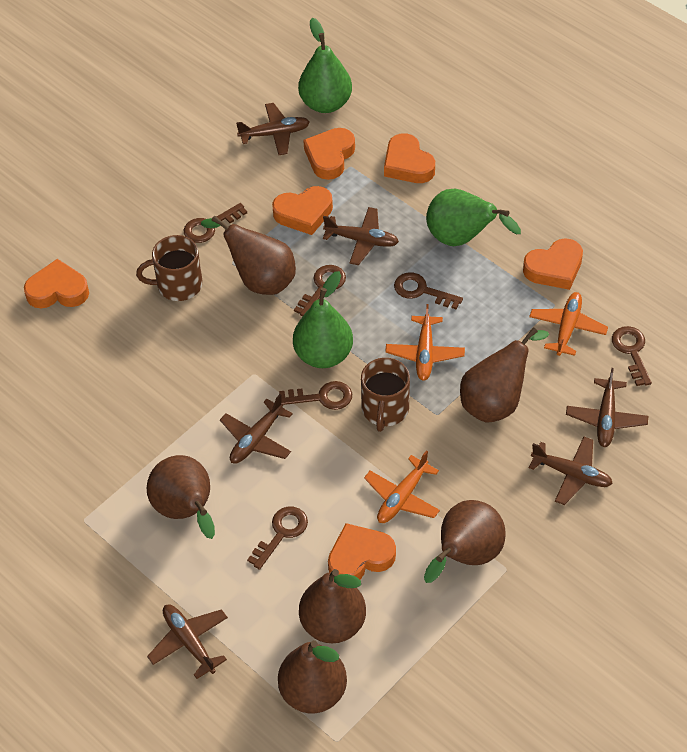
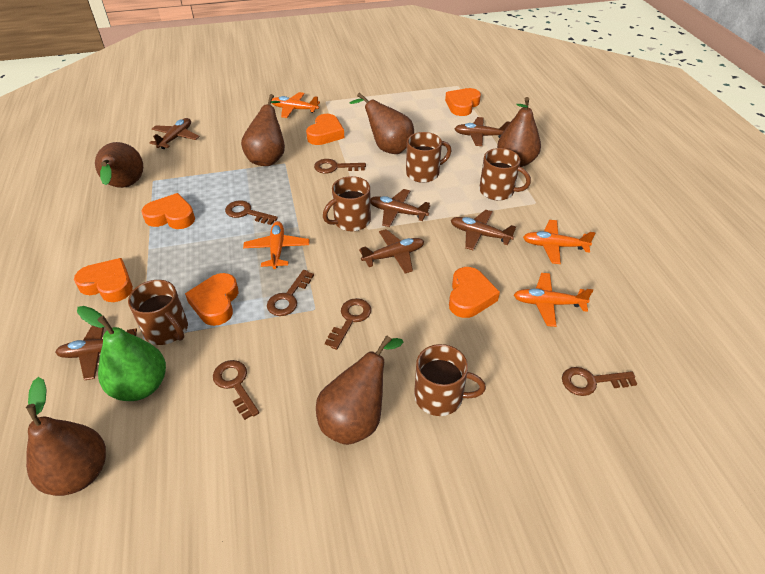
brown mug: [136,235,202,301] [361,358,410,432] = 2 -> [128,280,188,345] [323,176,371,231] [406,132,451,183] [414,344,486,416] [479,148,531,201] = 5
green pear: [293,271,353,368] [298,18,352,113] [426,188,521,246] = 3 -> [77,306,166,401] = 1
orange plane: [364,450,440,523] [385,304,465,381] [529,292,608,356] = 3 -> [243,221,309,269] [272,92,320,118] [514,273,593,327] [523,220,595,264] = 4

